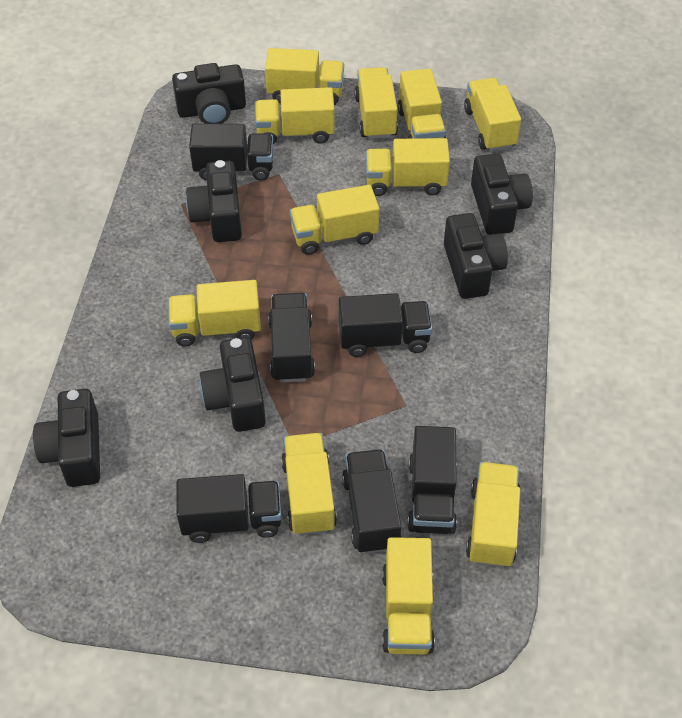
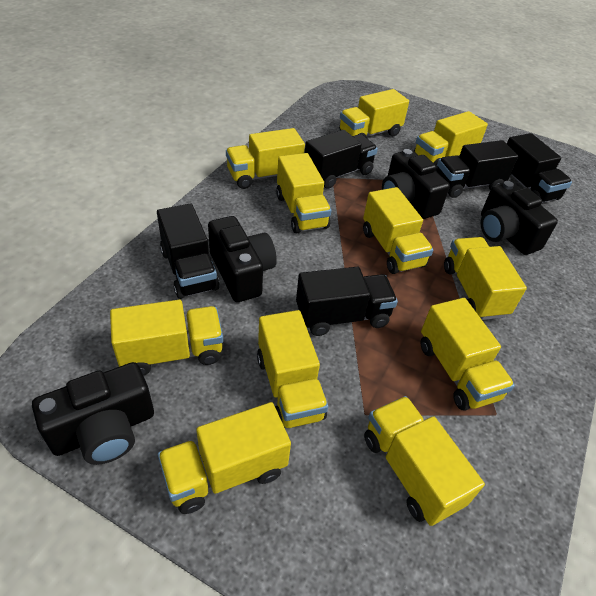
black camera: [33,389,100,487] [172,63,246,124] [186,160,242,242] [200,337,266,432] [444,213,508,299] [471,154,533,235] = 6 -> [32,362,154,465] [208,216,277,302] [382,149,450,219] [481,181,558,255] = 4
black truck: [176,474,281,543] [189,124,273,181] [268,293,315,383] [339,293,432,357] [342,449,402,554] [407,426,457,534] = 6 -> [157,204,220,299] [296,267,398,336] [305,130,378,189] [436,140,519,198] [507,133,572,203] = 5

